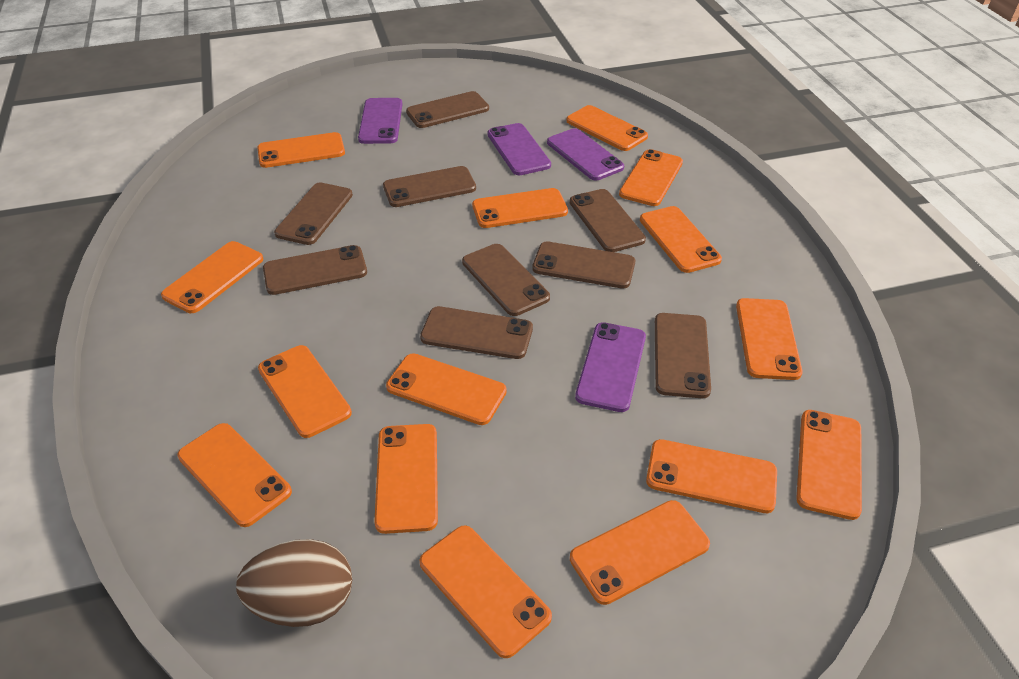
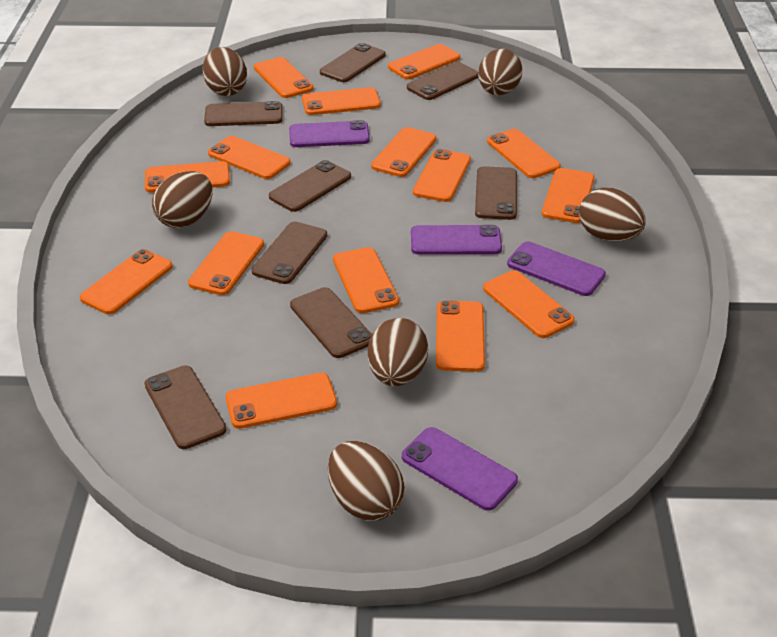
brown egg: [236,539,352,627] = 1 -> [152,171,212,228] [203,47,247,96] [328,441,404,521] [368,318,428,386] [478,49,523,95] [579,187,646,241] = 6
brown phone: [263,245,367,295] [274,183,353,245] [383,166,476,207] [406,91,489,128] [420,306,533,359] [462,244,550,316] [532,241,635,289] [570,189,646,252] [655,313,711,398] = 9 -> [145,366,227,449] [204,101,283,126] [252,222,327,284] [269,160,351,212] [290,287,372,358] [320,43,386,82] [407,62,479,100] [475,166,517,220] = 8

